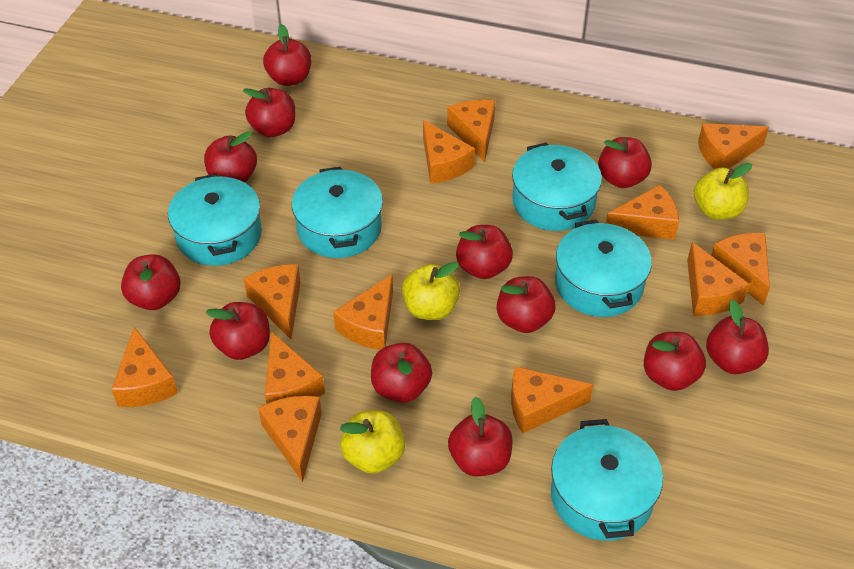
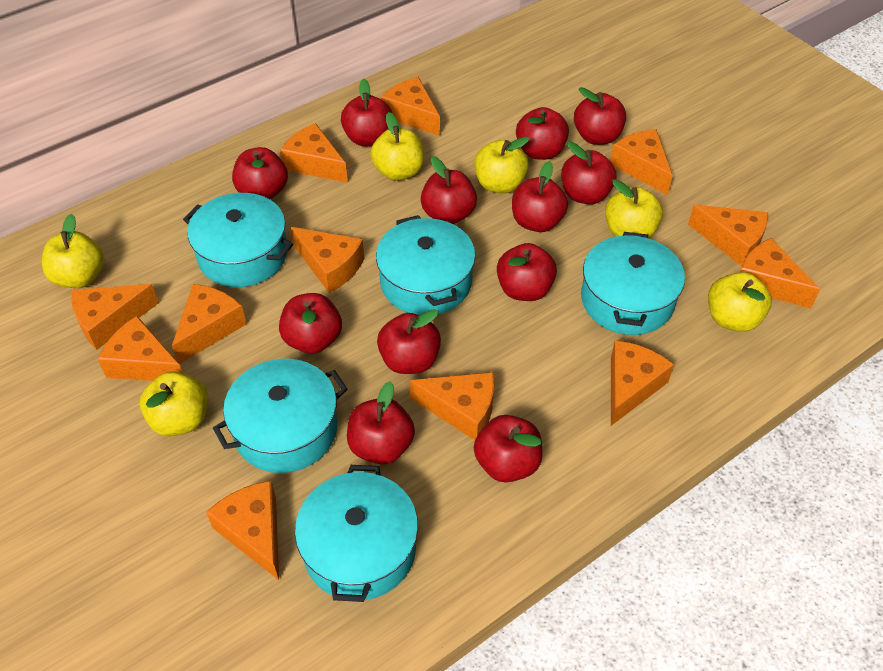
yellow apple: [340,410,405,474] [402,262,460,320] [694,163,752,220] = 3 -> [42,214,104,288] [140,371,208,436] [370,112,424,181] [474,137,530,193] [605,179,663,238] [708,272,772,332] = 6

